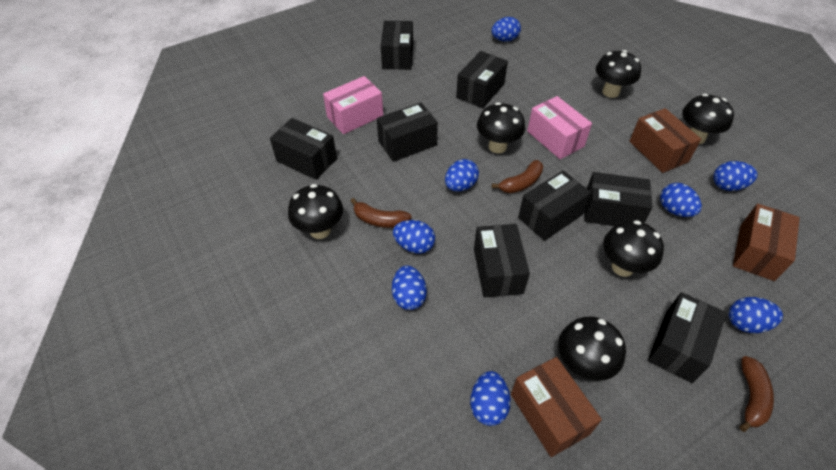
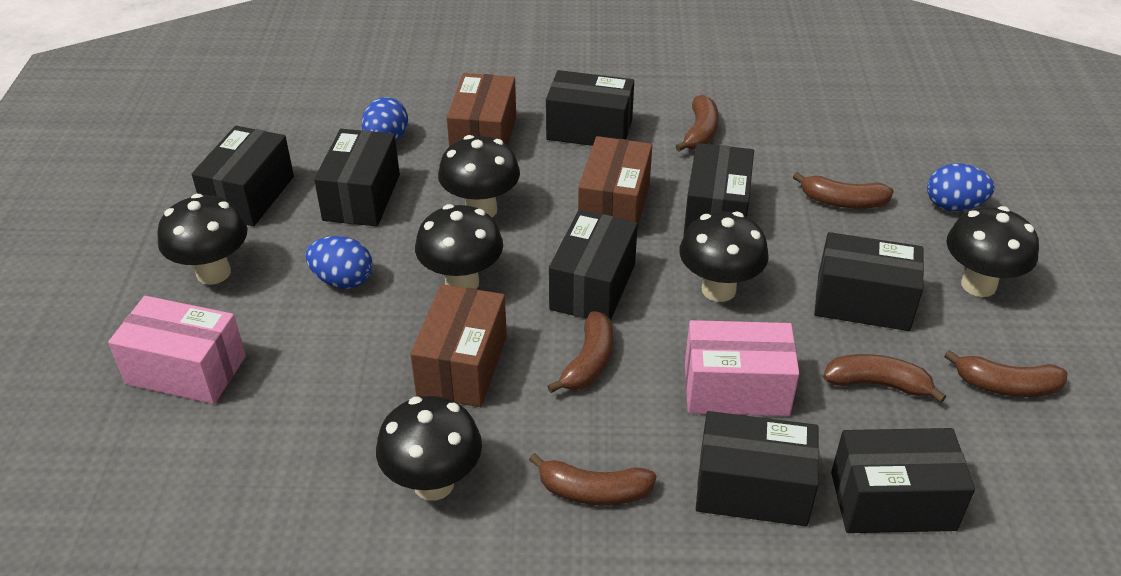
blue egg: [392,265,427,310] [393,220,435,254] [445,159,479,191] [470,371,511,426] [492,17,521,42] [660,183,702,217] [713,161,758,191] [729,297,783,333] = 8 -> [305,236,372,289] [362,97,408,141] [927,164,994,211] = 3
brown banana: [351,198,412,228] [492,160,543,193] [739,356,774,432] = 3 -> [529,453,656,505] [547,311,613,393] [675,95,719,151] [793,172,894,208] [823,354,946,403] [944,350,1067,397] = 6

